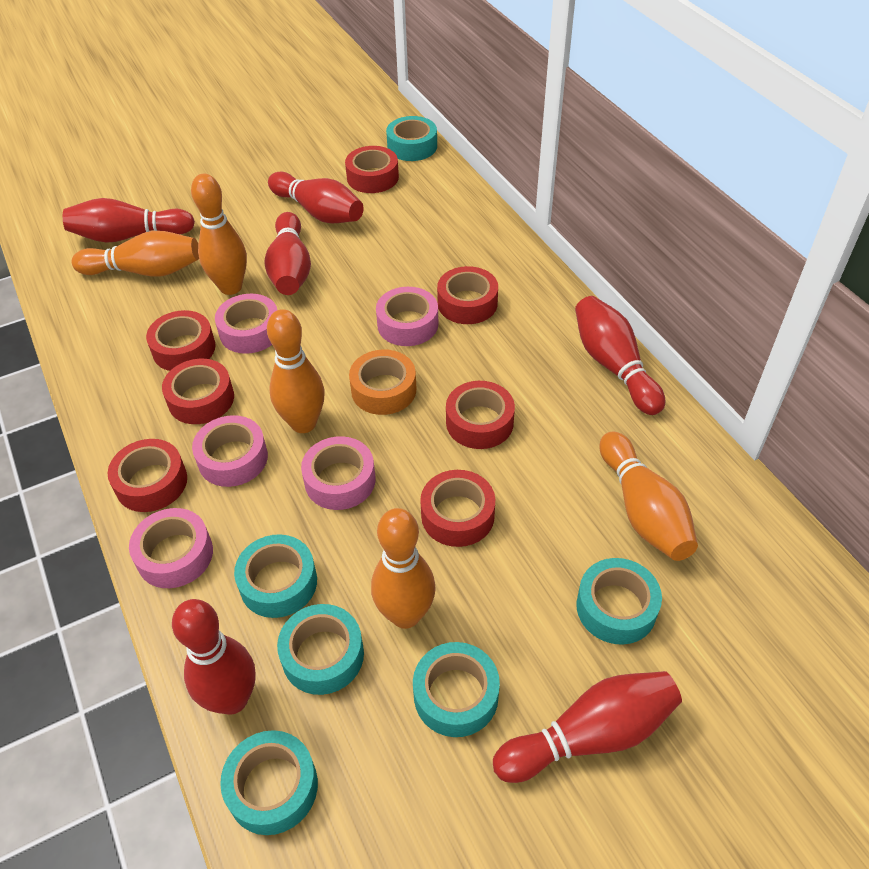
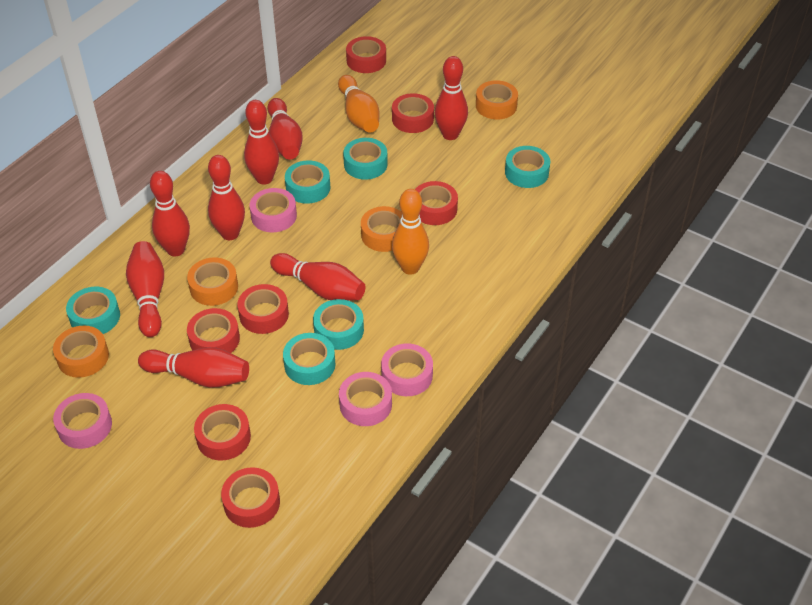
orange bowling pin: [72,231,199,277] [191,174,247,295] [267,309,325,433] [371,508,436,629] [599,431,698,561] = 5 -> [338,75,380,133] [392,189,429,275] = 2
orange tape: [349,350,416,415] = 1 -> [53,326,109,378] [187,257,238,306] [361,206,402,252] [476,80,518,119] = 4
pink tape: [129,508,213,588] [192,415,268,487] [215,294,277,354] [301,436,376,510] [376,287,438,346] = 5 -> [53,393,112,449] [250,188,297,232] [339,372,392,426] [381,343,433,396] = 4
red bowling pin: [63,198,195,243] [172,599,256,715] [264,212,311,295] [268,172,364,223] [493,671,682,783] [575,296,665,415] = 6 -> [126,241,164,337] [138,347,249,388] [150,171,190,256] [208,155,245,240] [244,100,279,185] [267,98,303,160] [270,253,366,301] [435,56,468,140] = 8

